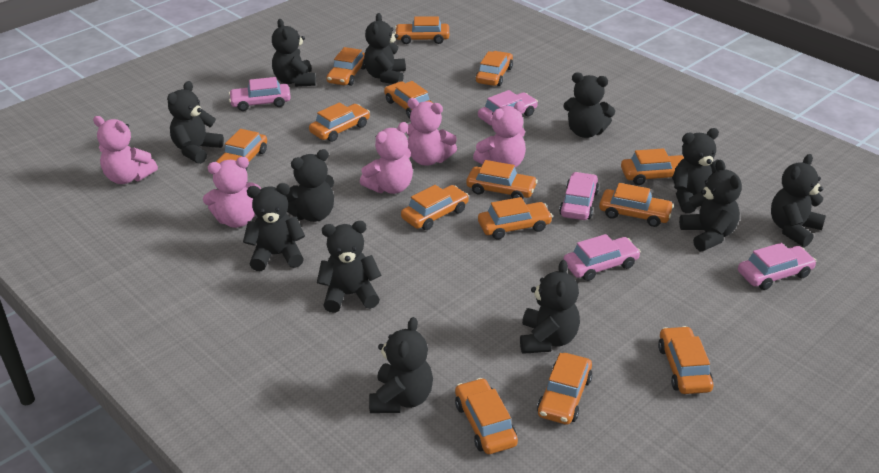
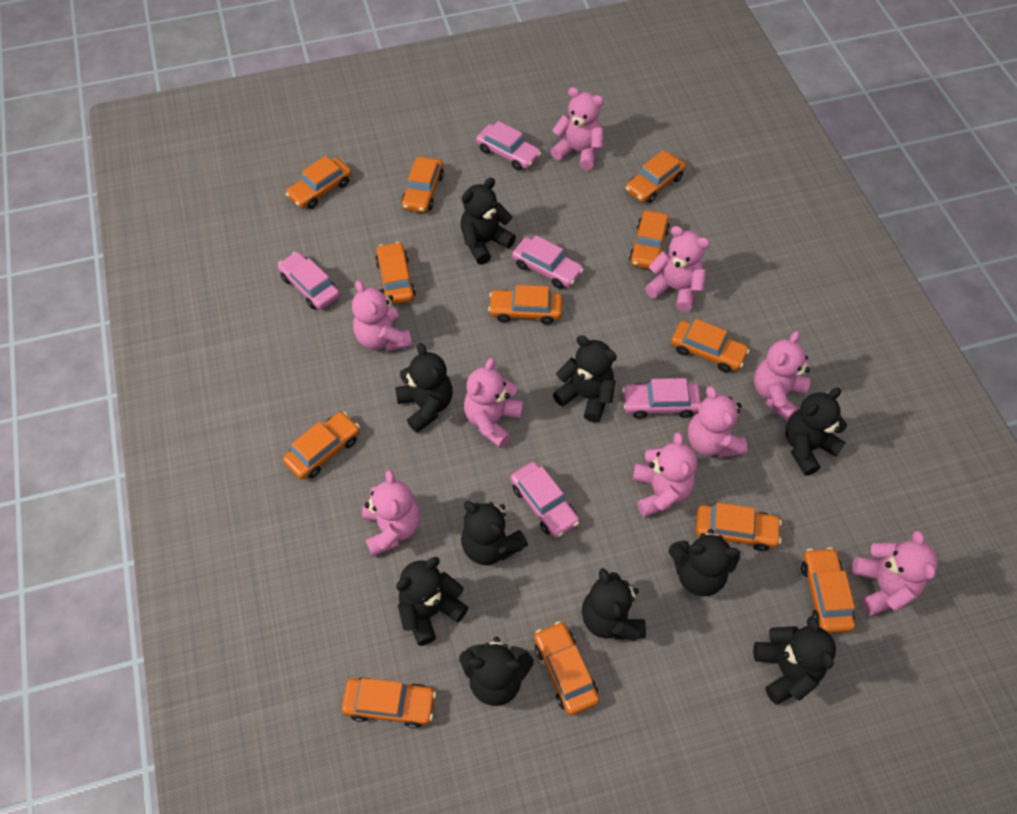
black teddy bear: [167,81,224,164] [243,183,305,271] [272,19,316,87] [286,149,334,222] [317,221,381,313] [364,13,406,84] [369,317,433,413] [520,260,580,354] [563,72,615,138] [674,128,719,213] [679,160,742,251] [771,154,826,247] = 12 -> [395,343,452,433] [396,557,468,646] [459,637,534,706] [460,178,516,265] [461,501,528,565] [553,336,617,423] [582,568,646,641] [669,529,740,596] [753,616,836,705] [785,388,847,476] = 10
orange car: [216,129,267,171] [309,102,370,142] [326,47,366,86] [384,81,433,118] [394,16,449,44] [401,185,469,230] [455,378,518,454] [466,160,538,199] [476,51,513,86] [478,197,553,239] [537,353,593,425] [599,183,674,227] [621,148,684,185] [658,326,713,394] = 14 -> [283,412,360,480] [286,156,352,209] [342,677,436,728] [375,242,416,305] [402,157,444,213] [488,285,562,325] [534,621,599,715] [625,150,686,203] [629,210,670,270] [671,319,750,372] [696,503,782,551] [801,547,855,633] = 12
pink teddy bear: [93,116,158,184] [203,157,261,228] [360,122,413,194] [407,98,457,166] [473,101,526,168] = 5 -> [352,280,412,351] [362,470,420,557] [464,358,524,448] [551,87,604,170] [633,432,697,517] [645,226,710,312] [688,386,747,458] [754,331,811,421] [852,530,938,615] = 9

